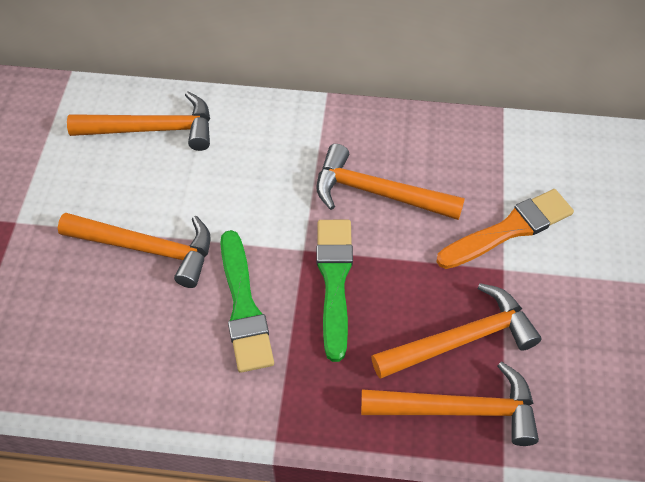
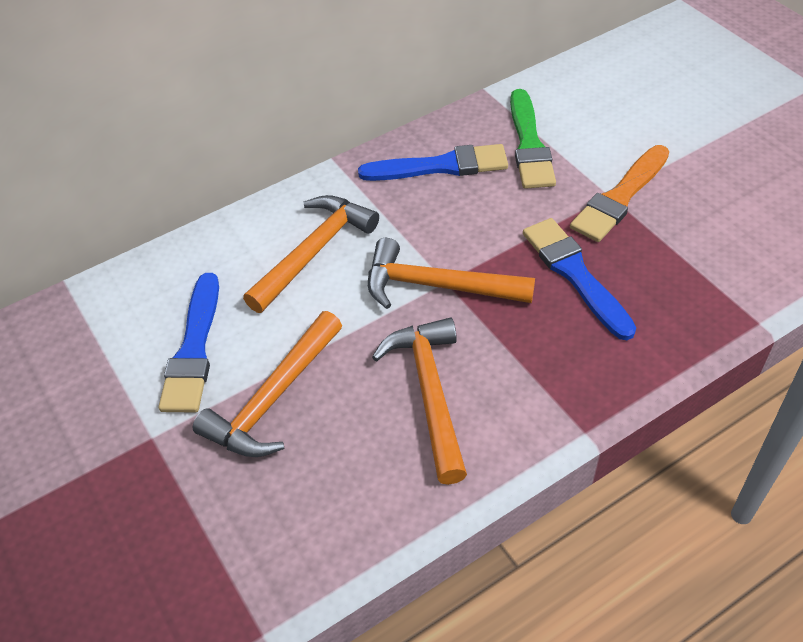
blue brush: none = 0 -> [159,273,219,413] [358,144,508,181] [523,218,636,340] = 3
green brush: [220,230,274,373] [317,220,353,362] = 2 -> [510,89,556,189] = 1
orange hammer: [58,213,211,288] [67,92,210,151] [316,144,465,220] [361,362,539,446] [371,283,542,379] = 5 -> [193,311,342,457] [243,195,379,313] [368,238,535,309] [372,317,467,485] = 4

